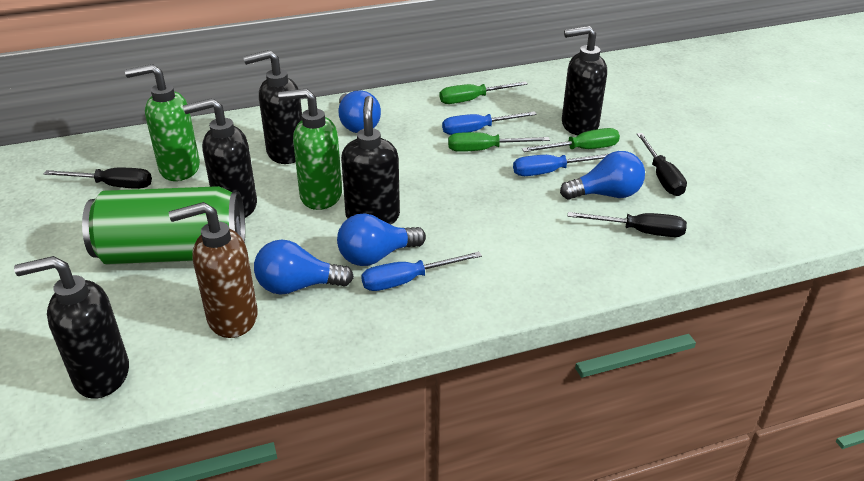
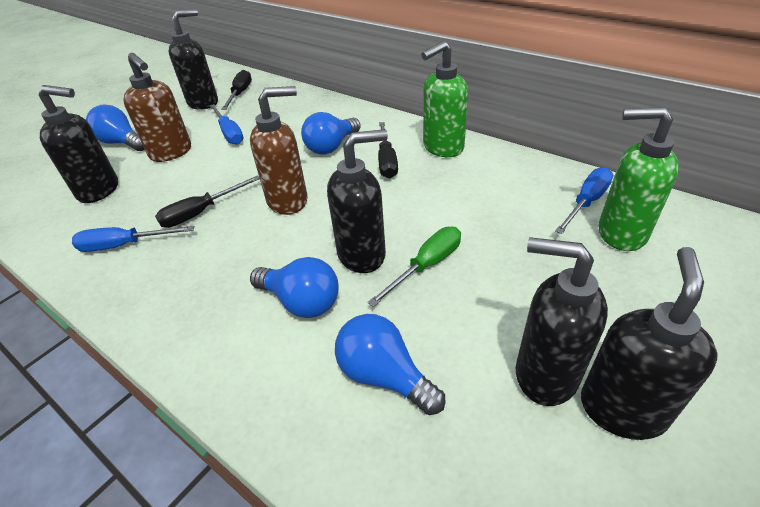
brown soap dispenser: [169,202,258,338] = 1 -> [123,53,191,162] [250,86,307,215] = 2
green can: [82,186,245,265] = 1 -> none = 0
green screwdriver: [440,81,528,104] [448,132,550,152] [522,128,620,152] = 3 -> [367,227,461,307] = 1

